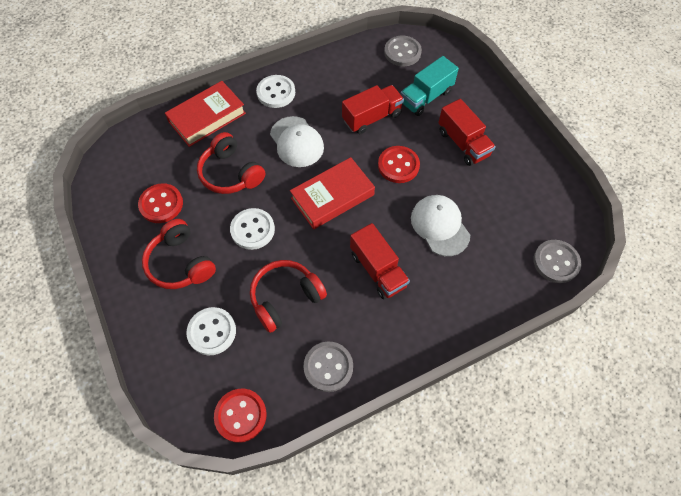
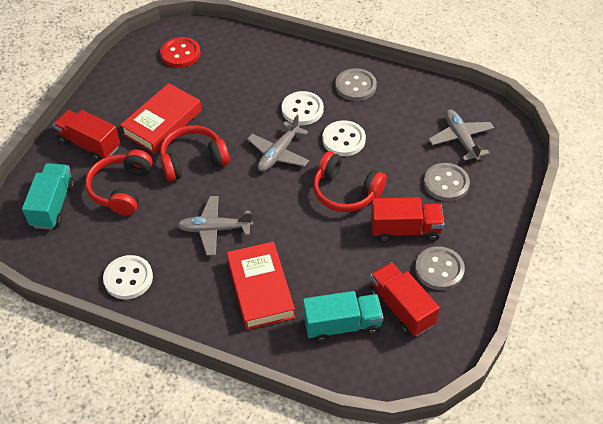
grey plane: none = 0 -> [177,196,253,256] [247,115,309,172] [429,110,494,161] = 3
red button: [138,183,183,223] [214,389,267,443] [378,146,420,183] = 3 -> [160,37,200,68] = 1
turquoise truck: [400,56,459,116] = 1 -> [22,163,75,230] [303,291,384,343] = 2
white cap: [270,116,324,167] [411,195,470,256] = 2 -> none = 0

